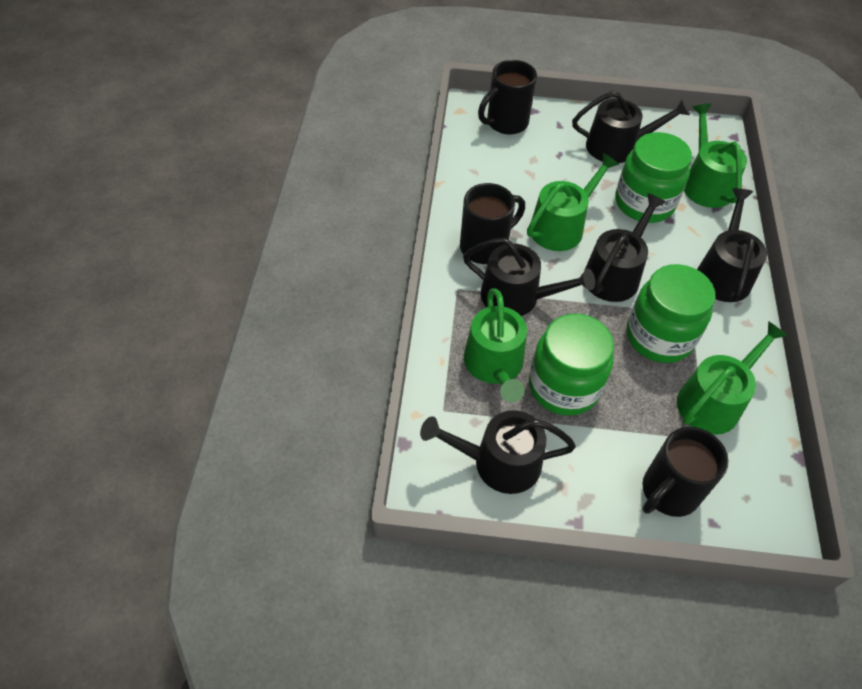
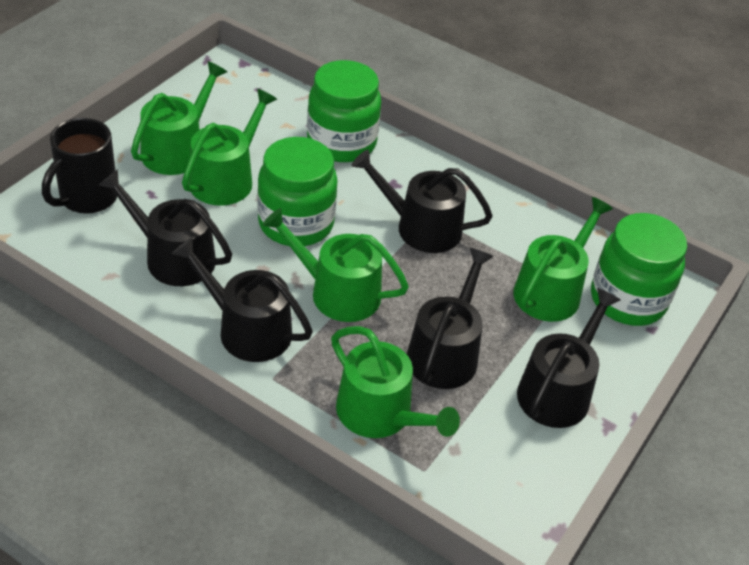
black mug: [460,183,525,264] [478,60,537,135] [642,427,729,517] = 3 -> [42,118,117,214] = 1
green watering can: [464,288,527,403] [527,153,619,251] [677,321,788,435] [684,103,747,208] = 4 -> [131,61,227,175] [182,89,277,206] [262,208,409,322] [331,326,460,438] [513,197,613,322] = 5

